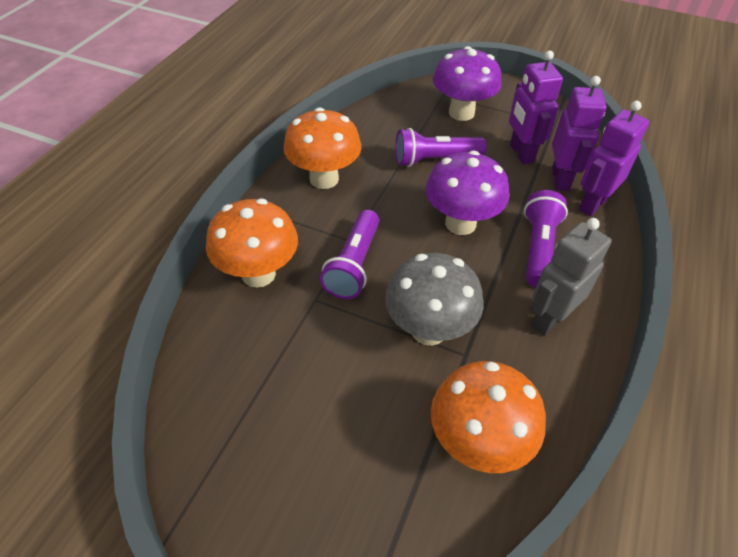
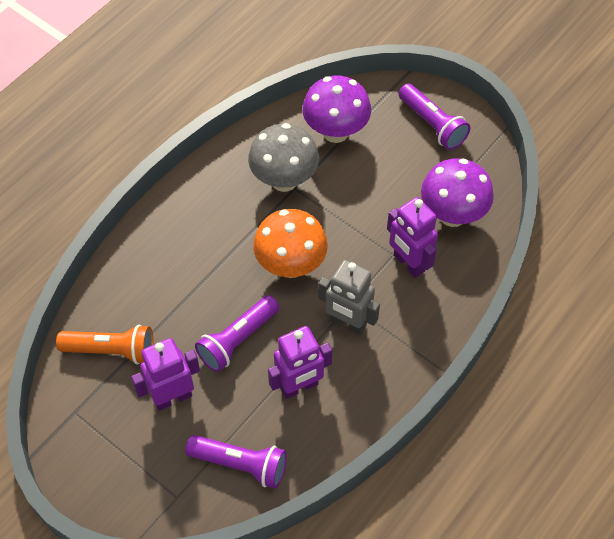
orange flashlight: none = 0 -> [56,325,153,365] = 1
orange mushroom: [206,199,298,288] [283,107,361,189] [431,361,546,473] = 3 -> [253,209,328,278] = 1

